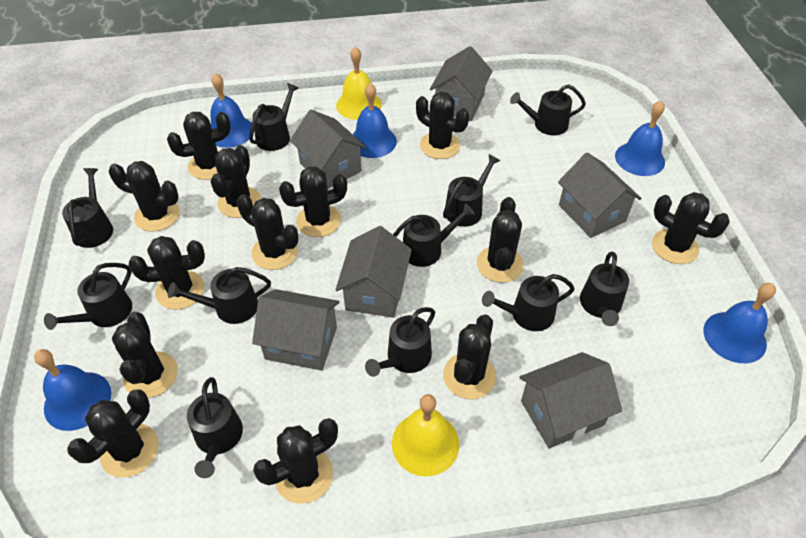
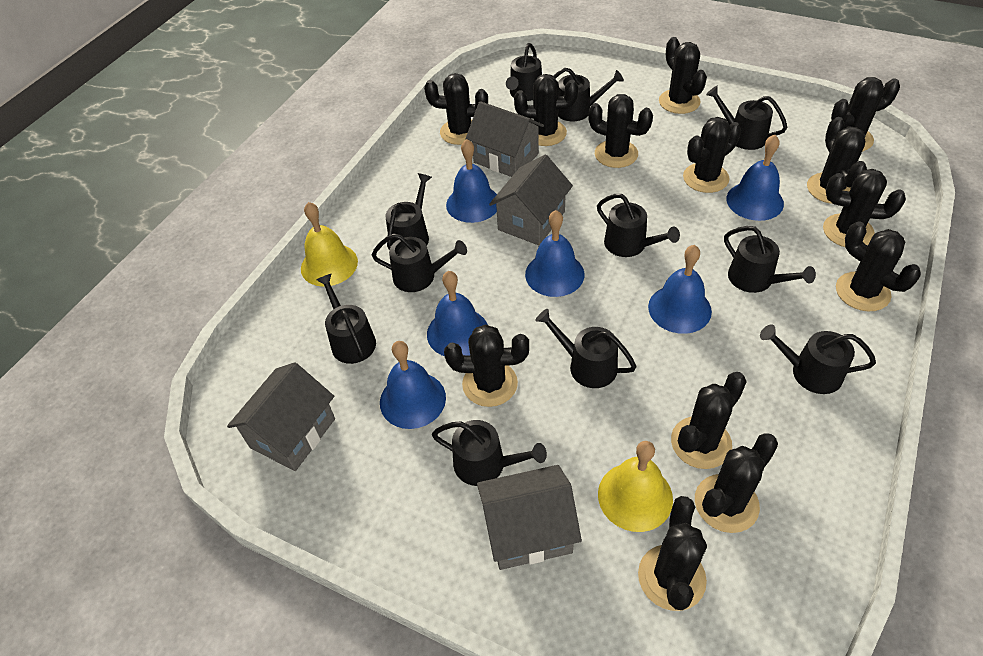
blue bell: [34,349,111,431] [210,73,252,148] [353,83,397,158] [615,100,665,176] [703,283,776,363] = 5 -> [380,341,446,429] [427,271,488,356] [446,139,497,223] [525,210,584,297] [648,245,712,334] [726,135,784,221] = 6
grey house: [252,289,339,371] [290,110,366,189] [335,226,412,318] [430,46,492,121] [519,352,622,449] [558,153,642,238] = 6 -> [227,362,335,471] [466,101,544,177] [477,465,582,570] [489,155,573,245] = 4

